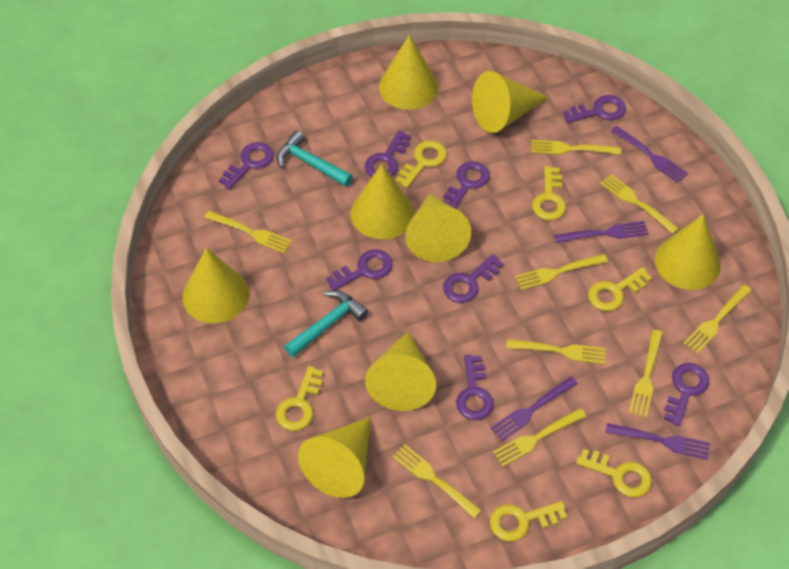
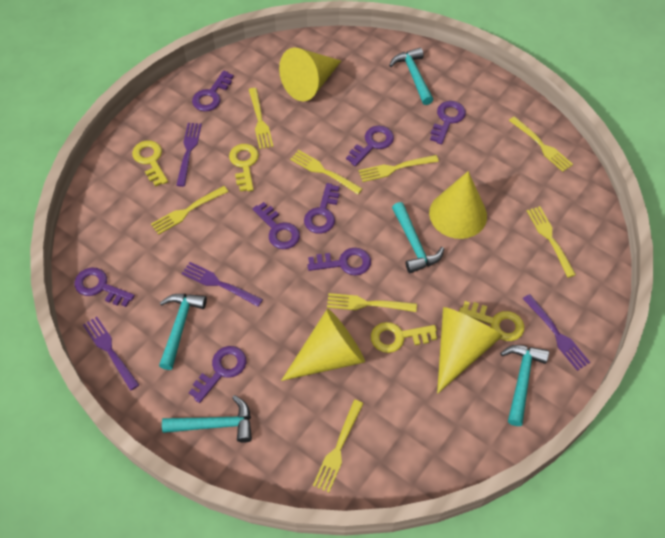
turquoise hammer: [277,131,353,187] [284,290,369,357] = 2 -> [159,294,207,370] [162,395,252,443] [389,48,433,105] [392,202,444,273] [500,345,549,426] = 5
yellow cone: [183,248,249,324] [298,417,371,498] [351,164,414,239] [365,332,436,411] [379,35,439,110] [405,193,471,262] [472,71,549,133] [655,214,721,290] = 8 -> [279,47,341,102] [281,308,365,381] [429,171,487,239] [437,307,502,394] = 4
yellow fork: [204,210,292,253] [393,444,482,519] [493,408,587,466] [506,339,606,364] [515,254,608,290] [531,140,621,155] [600,174,679,234] [629,330,663,417] [684,284,752,354] = 9 -> [151,186,228,235] [249,88,273,149] [290,150,363,194] [313,400,364,493] [327,293,417,312] [359,155,439,182] [509,116,573,172] [527,206,576,278] = 8
yellow key: [276,366,323,431] [396,141,447,188] [490,501,567,541] [532,166,566,220] [576,449,652,497] [588,267,652,311] = 6 -> [132,140,168,187] [229,144,259,192] [371,322,437,353] [459,301,524,341] = 4

